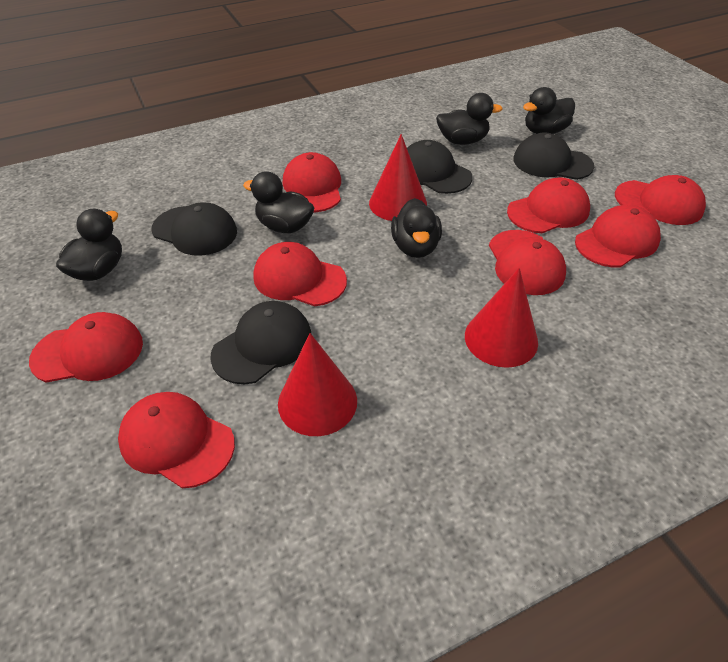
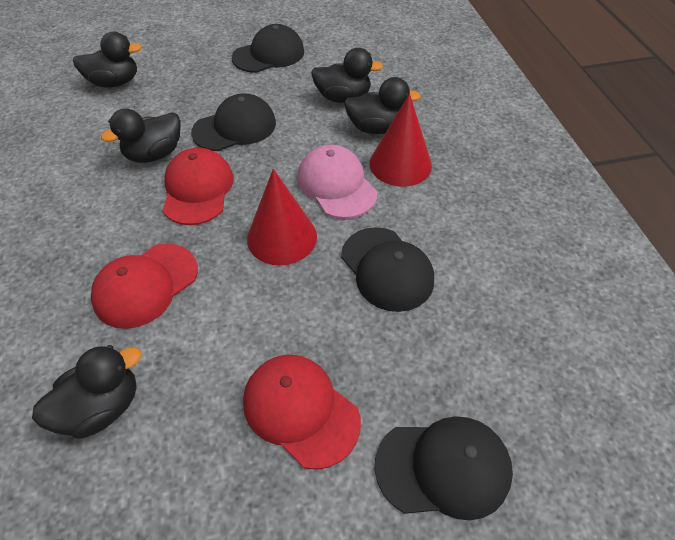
pink cap: none = 0 -> [297,145,378,219] = 1
red cap: [29,312,143,383] [118,392,235,488] [253,242,347,306] [283,152,341,212] [489,230,566,295] [507,178,590,233] [575,205,661,267] [615,175,706,225] = 8 -> [91,244,198,329] [162,148,234,225] [243,355,361,470] = 3
red cone: [278,333,357,436] [369,134,427,221] [465,268,538,368] = 3 -> [247,169,317,265] [370,94,432,187] = 2

